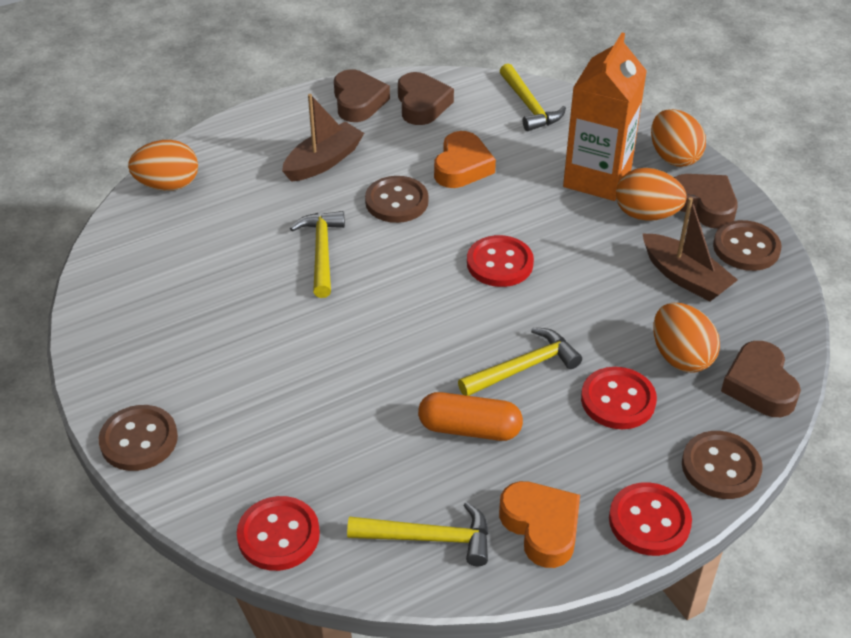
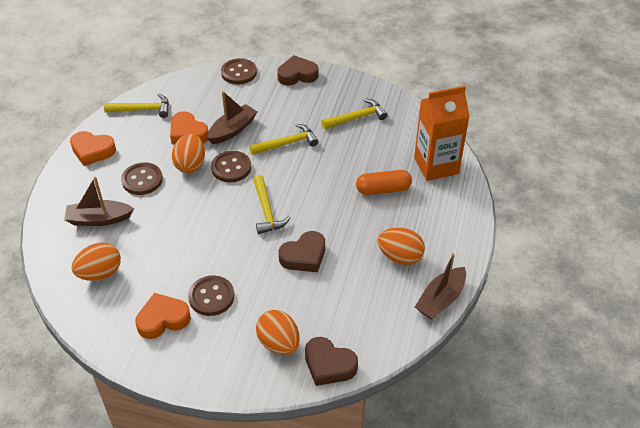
brown boat: [282,94,364,182] [642,197,738,301] = 2 -> [64,177,134,226] [207,91,257,144] [415,253,466,320] = 3
brown heart: [334,69,390,122] [398,72,454,125] [674,174,738,229] [721,341,801,417] = 4 -> [277,55,318,85] [279,231,325,272] [305,337,358,386] = 3
orange heart: [434,131,496,188] [499,481,580,568] = 2 -> [70,131,116,166] [135,293,191,339] [170,111,208,144] = 3
red button: [237,496,320,571] [467,235,534,287] [581,367,657,429] [609,482,692,556] = 4 -> none = 0

